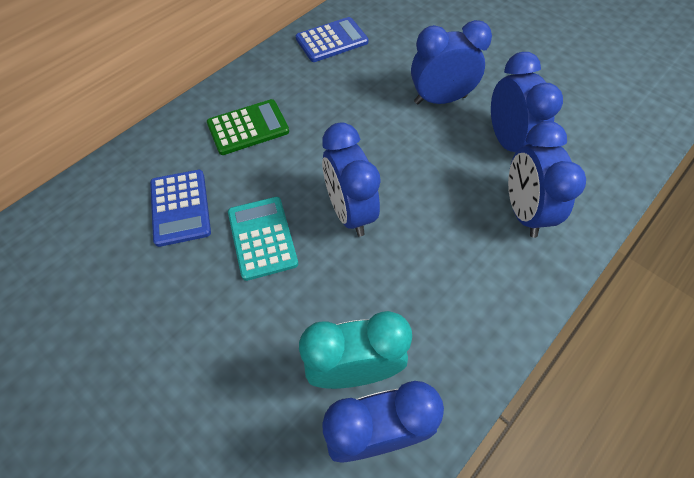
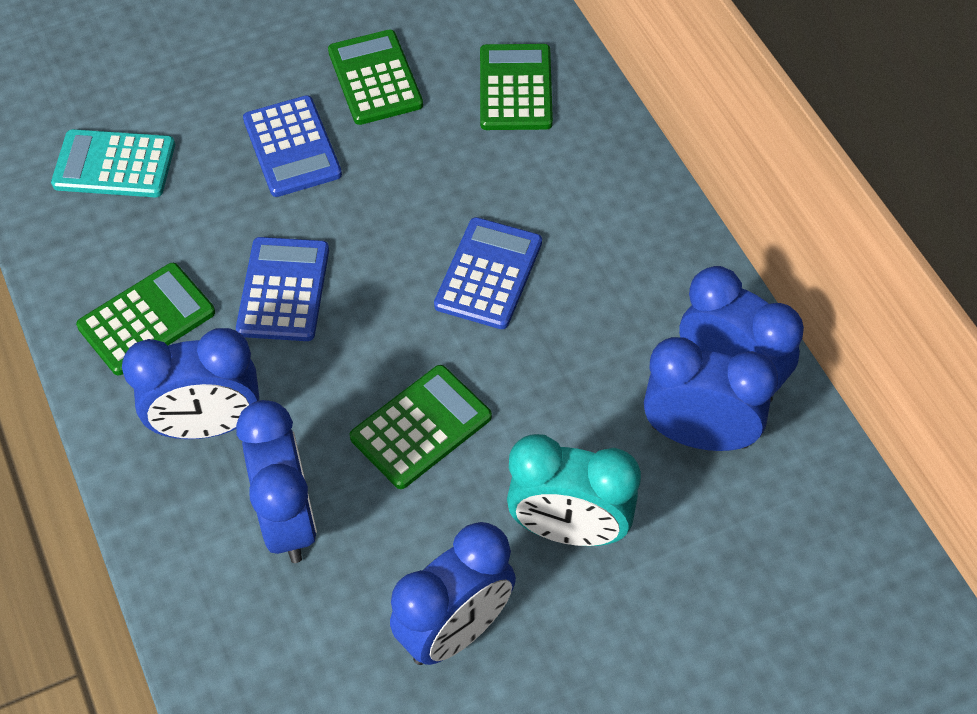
blue calculator: [150,170,211,247] [296,17,369,62] = 2 -> [236,237,329,341] [243,95,342,197] [434,217,542,329] = 3
green calculator: [207,99,289,155] = 1 -> [76,263,215,375] [328,29,423,125] [350,365,492,489] [480,44,553,130] = 4

